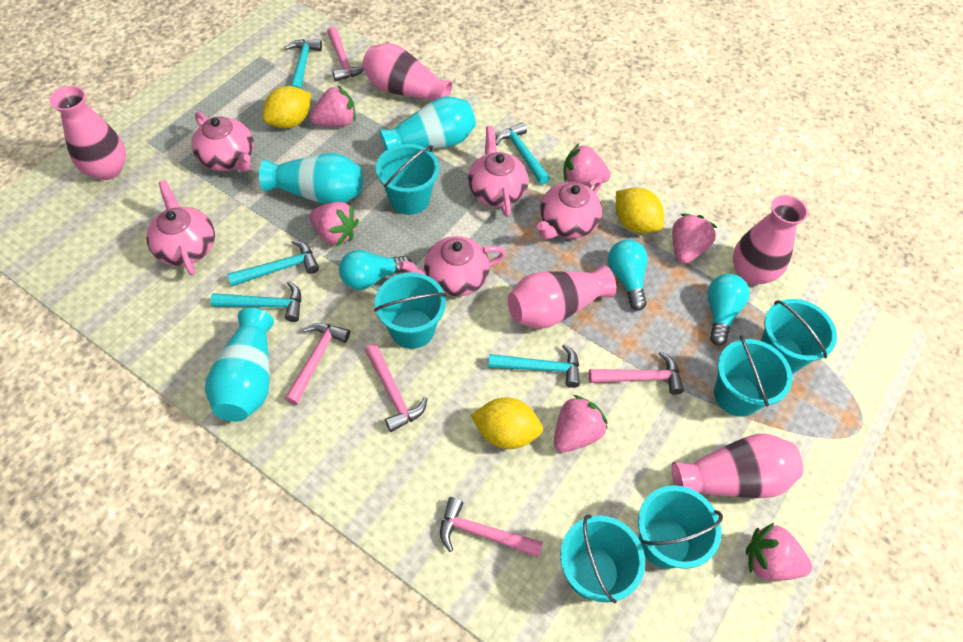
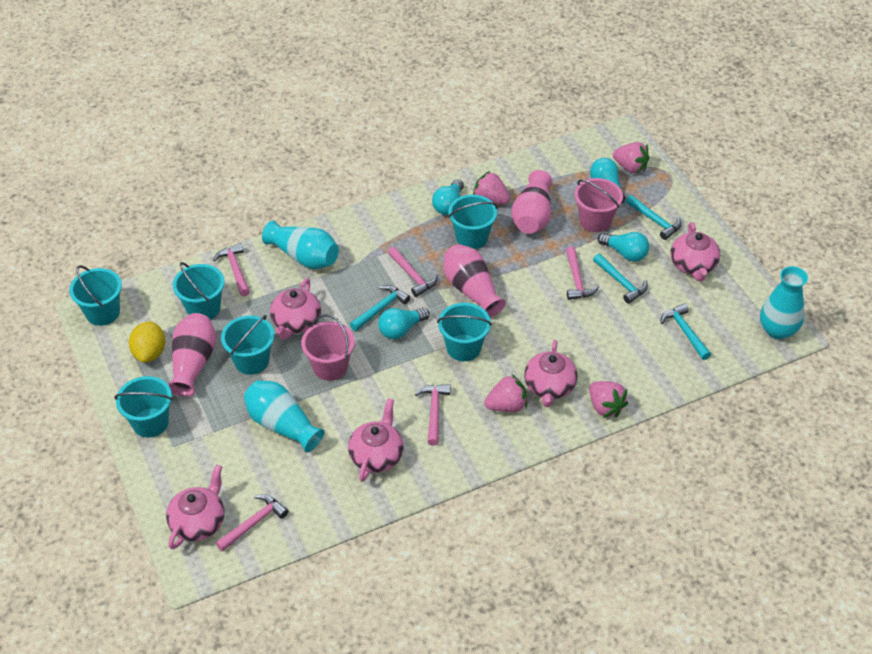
pink bucket: none = 0 -> [301,314,355,381] [574,178,623,232] = 2
pink strawberry: [309,202,359,247] [310,85,356,127] [554,395,608,452] [563,144,611,186] [672,214,718,264] [746,523,812,581] = 6 -> [473,171,510,204] [484,374,527,412] [589,381,628,418] [613,142,649,173] = 4
pink vase: [49,86,126,180] [362,43,453,101] [508,265,616,329] [672,434,803,498] [733,195,808,284] = 5 -> [168,313,217,396] [443,244,506,317] [511,170,552,234] = 3
turquoise hammer: [210,281,301,322] [228,240,319,286] [285,39,322,89] [488,344,580,388] [496,122,550,185] = 5 -> [350,285,410,331] [593,254,648,304] [626,195,682,240] [660,303,711,360] = 4
turquoise light bulb: [339,250,411,290] [608,240,648,311] [707,274,750,345] = 3 -> [378,307,430,339] [432,179,464,215] [590,158,626,204] [598,232,649,262] = 4
yellow lemon: [262,86,311,128] [470,397,543,449] [616,187,664,233] = 3 -> [129,321,166,363] = 1

